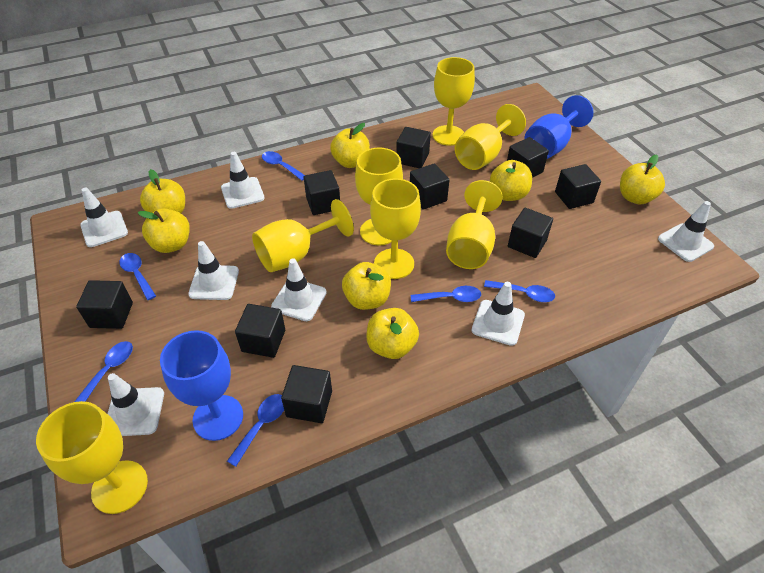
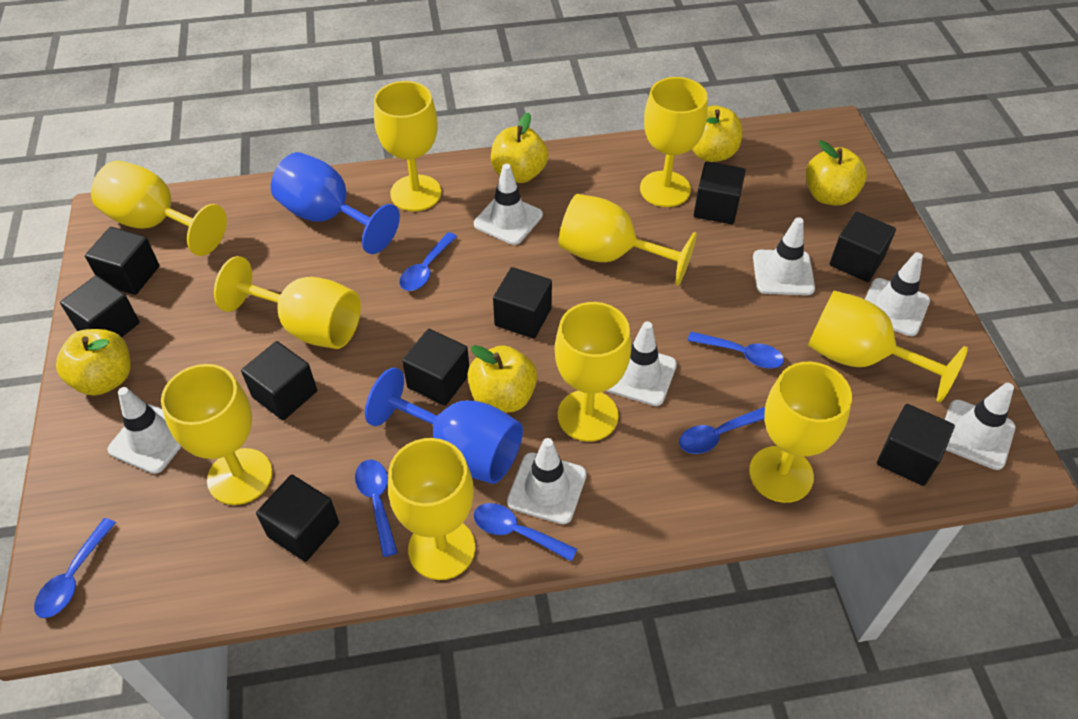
yellow apple: [138,209,190,253] [140,169,185,213] [330,123,370,168] [342,262,391,310] [366,308,419,359] [490,160,532,201] [620,154,665,205] = 7 -> [56,329,131,396] [467,345,537,413] [491,112,548,183] [691,106,742,162] [806,140,867,206] = 5
yellow goblet: [36,401,148,514] [252,199,354,272] [355,147,403,246] [370,178,421,279] [432,57,475,146] [446,180,503,269] [455,104,526,170] = 7 -> [91,161,227,256] [161,364,272,505] [214,256,361,349] [374,81,441,212] [388,438,475,580] [555,302,631,442] [559,194,697,286] [640,77,708,207] [749,362,852,503] [808,290,968,402] = 10

